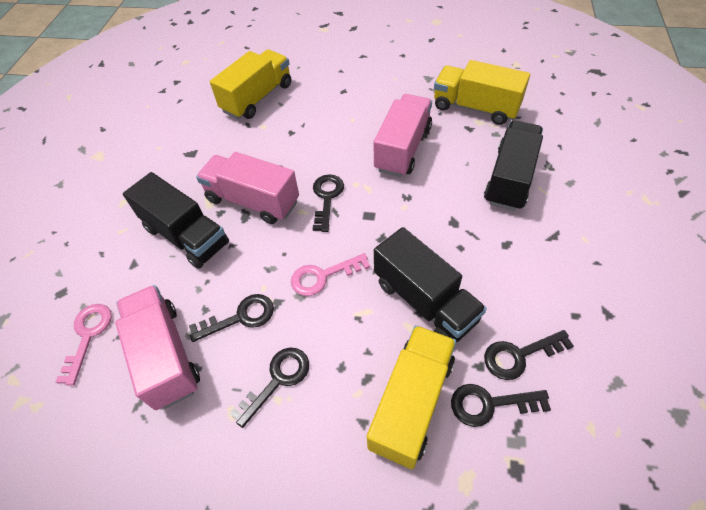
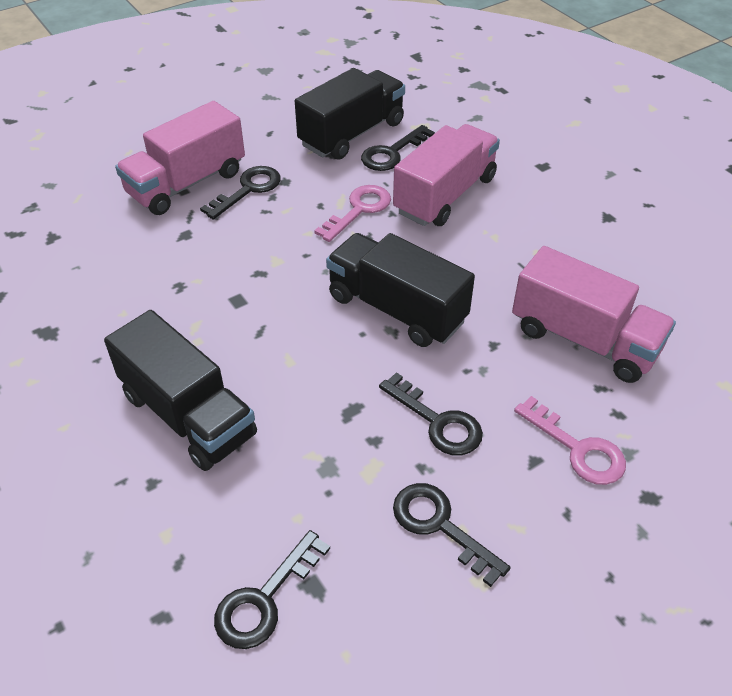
yellow truck: [210,50,291,119] [367,325,456,469] [434,60,530,125] = 3 -> none = 0

